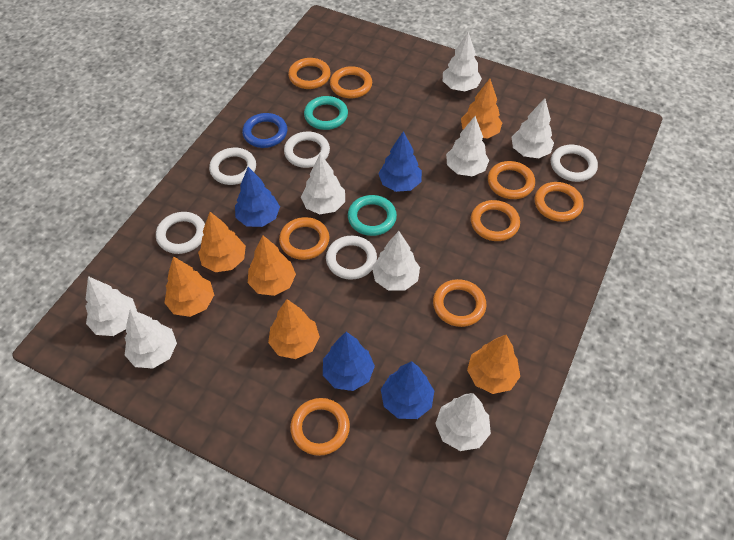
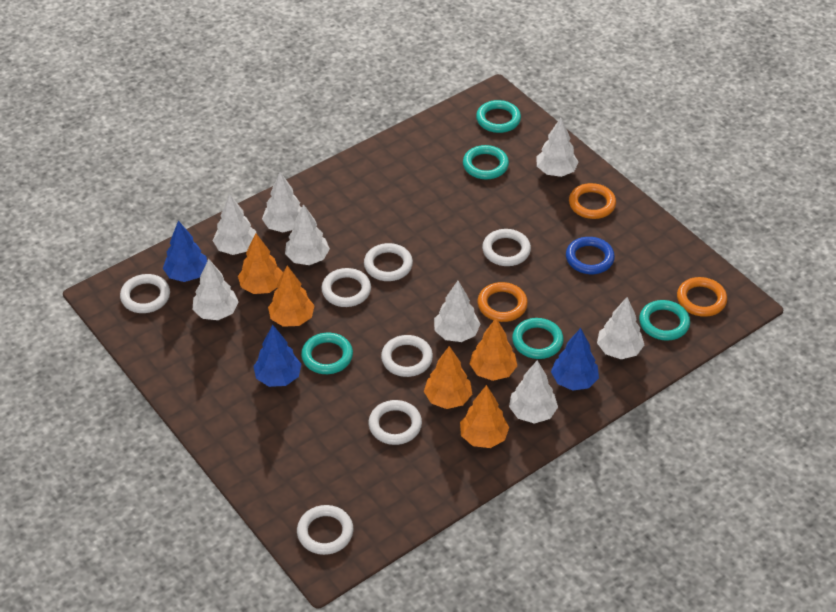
blue tree: [235,167,280,227] [323,332,375,391] [378,131,422,192] [381,361,435,419] = 4 -> [163,221,207,282] [253,325,301,387] [551,328,599,391] = 3
orange ring: [279,217,329,260] [288,58,331,89] [290,398,350,456] [330,66,372,99] [433,279,486,327] [471,200,520,241] [488,161,535,199] [535,182,584,222] = 8 -> [477,282,528,322] [569,183,616,219] [677,277,727,317] = 3
orange tree: [164,256,214,317] [198,212,246,272] [248,236,296,296] [268,299,320,359] [461,79,502,138] [467,335,520,394] = 6 -> [238,233,283,294] [268,265,315,327] [424,346,472,409] [460,385,509,448] [469,318,517,381] = 5
turquoise ring: [304,96,348,130] [348,195,397,236] = 2 -> [301,333,353,374] [463,145,509,179] [476,100,521,133] [512,318,564,359] [639,300,690,341] = 5
white ring: [156,212,205,254] [209,148,256,185] [284,132,330,168] [326,236,377,280] [551,145,598,182] = 5 -> [120,274,170,313] [297,505,353,555] [321,268,371,307] [364,243,413,281] [368,400,422,445] [381,335,433,377] [482,229,531,266] = 7

